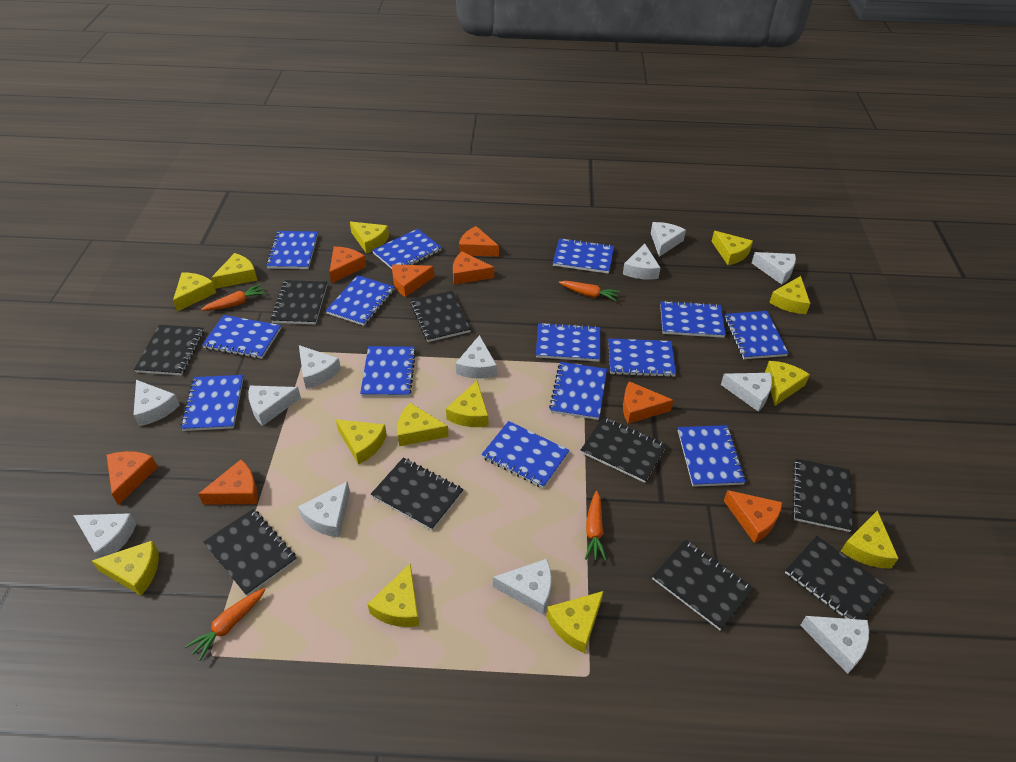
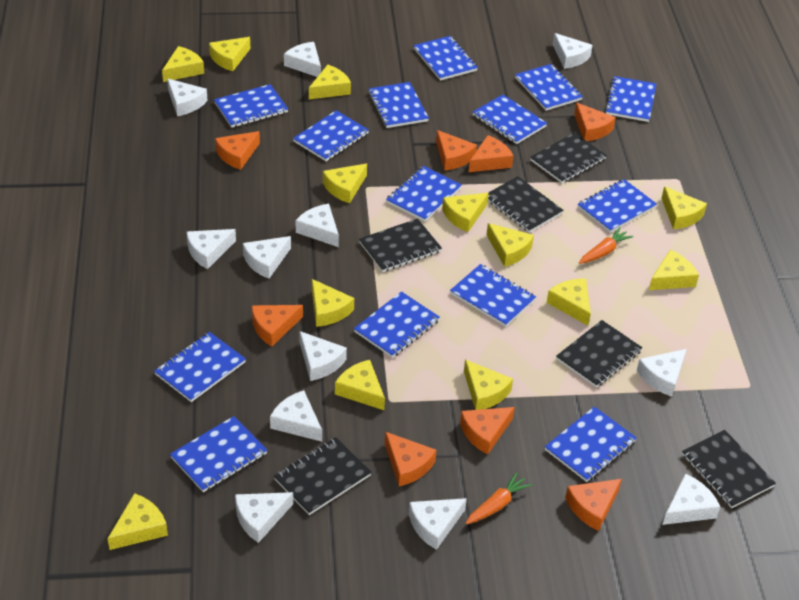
black notebook: [134,325,204,376] [203,509,297,596] [271,280,327,324] [371,458,464,531] [410,291,471,342] [581,417,667,483] [652,539,754,631] [785,536,889,620] [792,459,853,532] = 9 -> [274,437,372,515] [359,218,442,272] [488,176,563,233] [530,133,607,183] [556,320,642,388] [682,430,776,508] = 6
orange carrot: [185,588,266,661] [201,284,266,311] [559,281,620,302] [585,491,607,561] = 4 -> [465,472,532,524] [579,227,634,264] = 2

